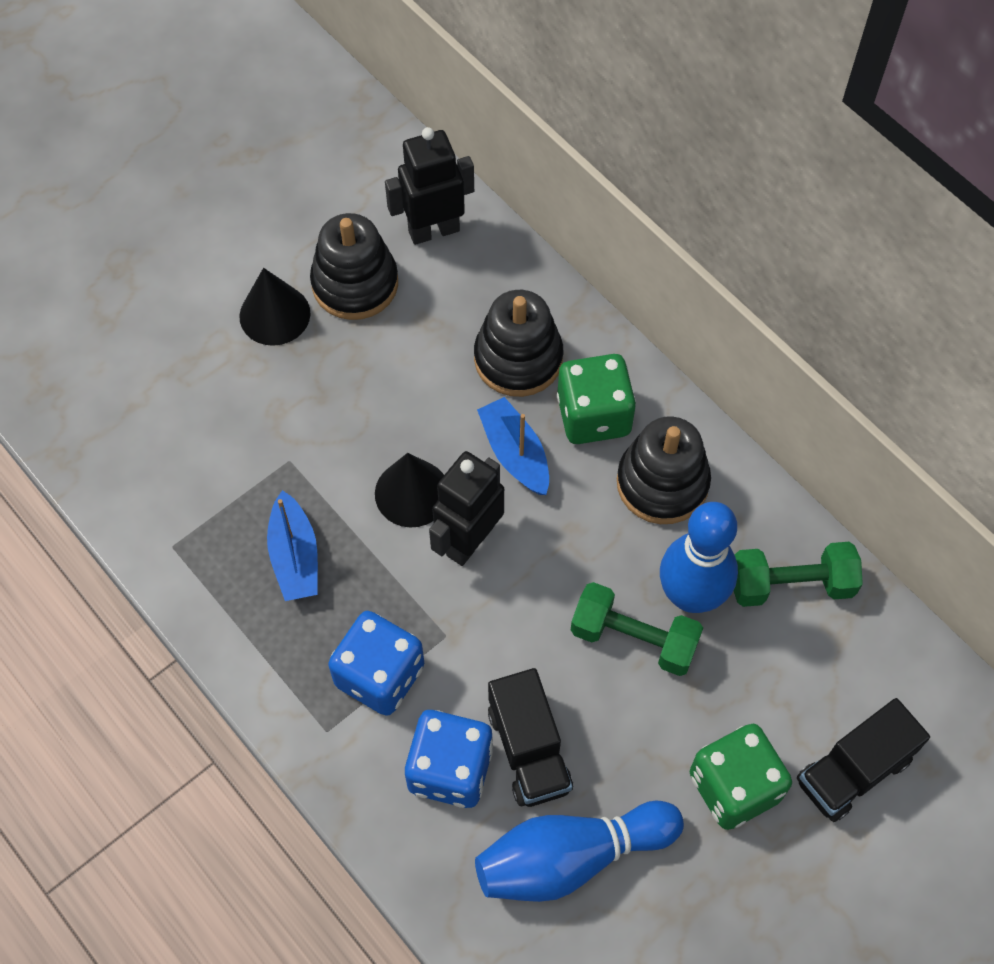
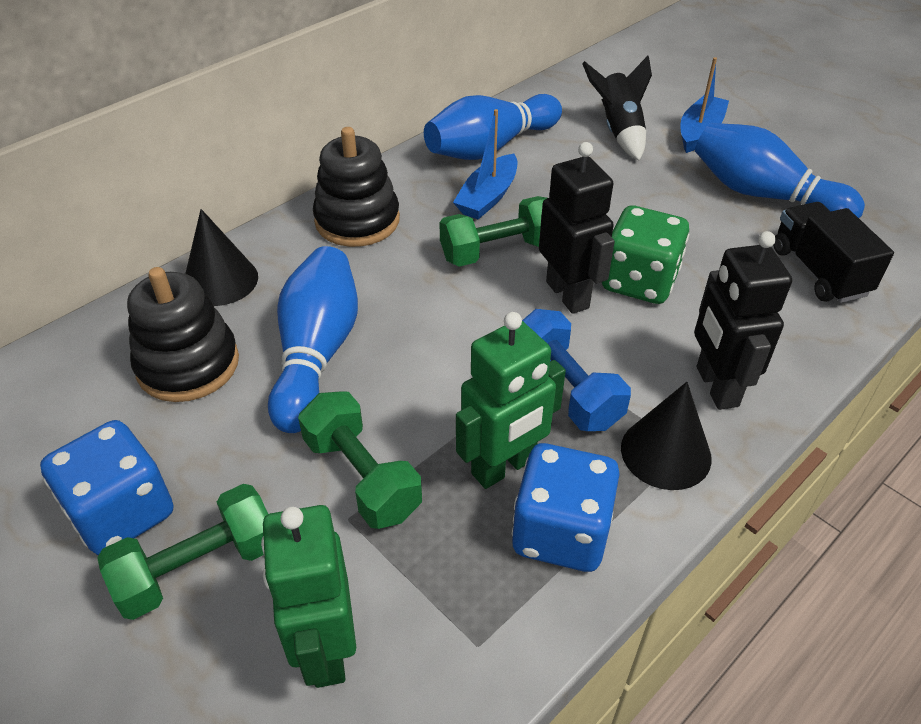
black rocket: none = 0 -> [582,56,652,161] = 1
black stacking toy: [310,213,398,320] [474,290,563,397] [617,417,711,524] = 3 -> [127,267,239,402] [313,127,400,247] = 2
black truck: [488,668,573,807] [797,698,930,822] = 2 -> [773,202,894,303] = 1
blue bowling pin: [475,801,684,902] [660,502,738,613] = 2 -> [268,246,358,433] [424,94,562,160] [695,123,865,218] = 3
blue dumbbell: none = 0 -> [522,309,631,431] = 1
green dice: [557,354,636,444] [690,724,792,830] = 2 -> [602,206,689,304] = 1
green dumbbell: [571,582,703,676] [734,542,863,607] = 2 -> [97,484,268,620] [298,391,422,529] [439,196,547,267] = 3
green robot: none = 0 -> [261,505,356,688] [456,312,566,489] = 2

